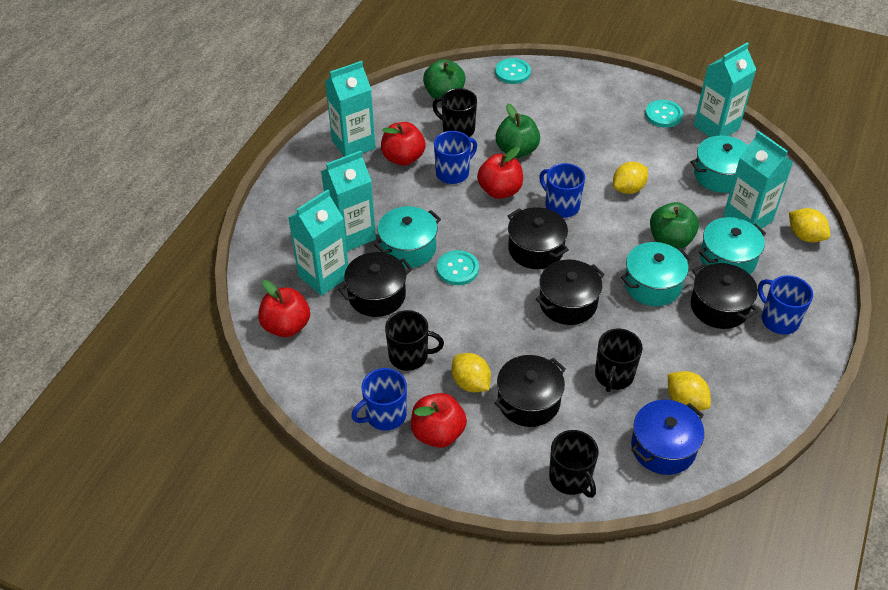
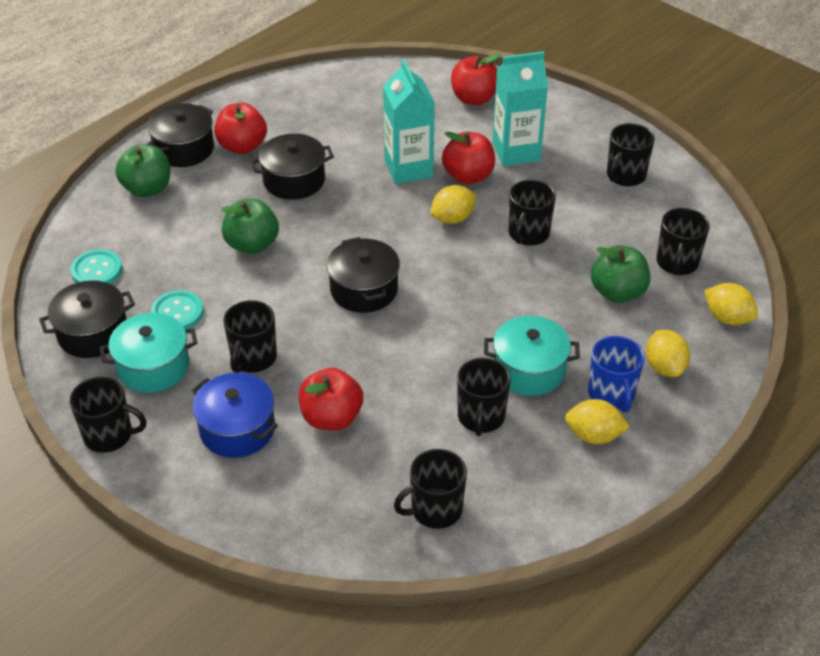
black mug: [385,310,444,371] [432,88,477,137] [549,430,599,498] [595,329,643,392] = 4 -> [70,377,147,453] [223,300,277,373] [394,449,467,529] [457,358,511,436] [508,180,556,246] [607,123,655,186] [656,208,710,275] = 7
black pot: [338,252,412,317] [494,355,566,427] [508,207,569,269] [536,260,605,325] [690,263,758,329] = 5 -> [39,280,135,358] [147,103,214,167] [251,134,334,200] [327,237,400,313] = 4
blue mug: [352,368,407,431] [434,131,477,184] [539,163,585,218] [758,275,813,335] = 4 -> [588,336,645,412] = 1
turquoise button: [437,250,479,285] [495,58,531,84] [645,100,683,128] = 3 -> [71,249,122,284] [151,290,204,329] = 2
turquoise carton: [288,189,348,296] [321,151,376,251] [325,61,375,157] [694,42,756,137] [723,131,793,229] = 5 -> [383,59,435,184] [493,51,548,166] = 2
turquoise pot: [374,206,441,268] [621,242,692,306] [690,136,749,193] [699,217,766,274] = 4 -> [100,313,197,393] [484,316,580,396] = 2

